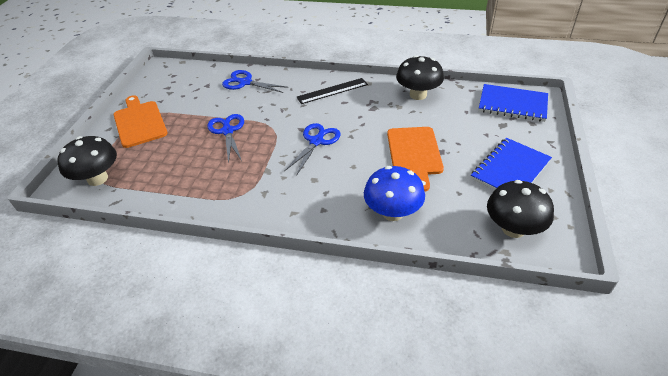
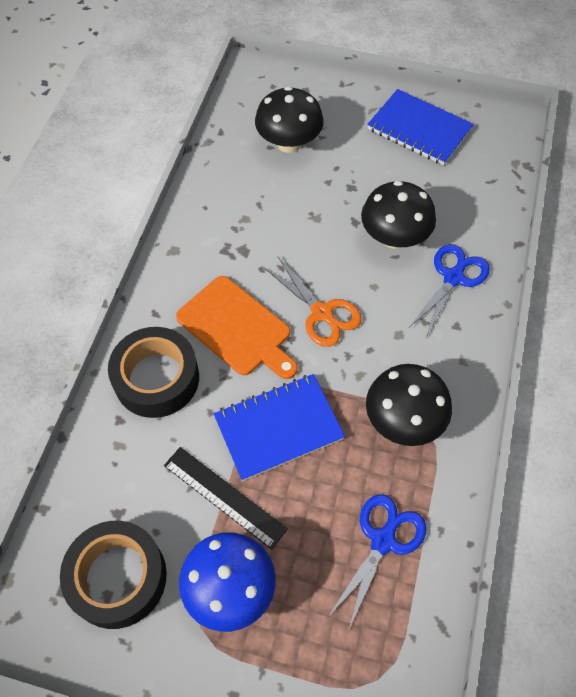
black tape: none = 0 -> [60,521,167,629] [108,327,199,418] = 2
blue scissors: [207,114,244,164] [222,70,289,93] [284,123,341,176] = 3 -> [328,494,427,631] [409,244,490,337] = 2
orange cutting board: [114,95,168,148] [387,127,444,191] = 2 -> [176,276,298,379] = 1
orange scissors: none = 0 -> [264,257,362,347] = 1

